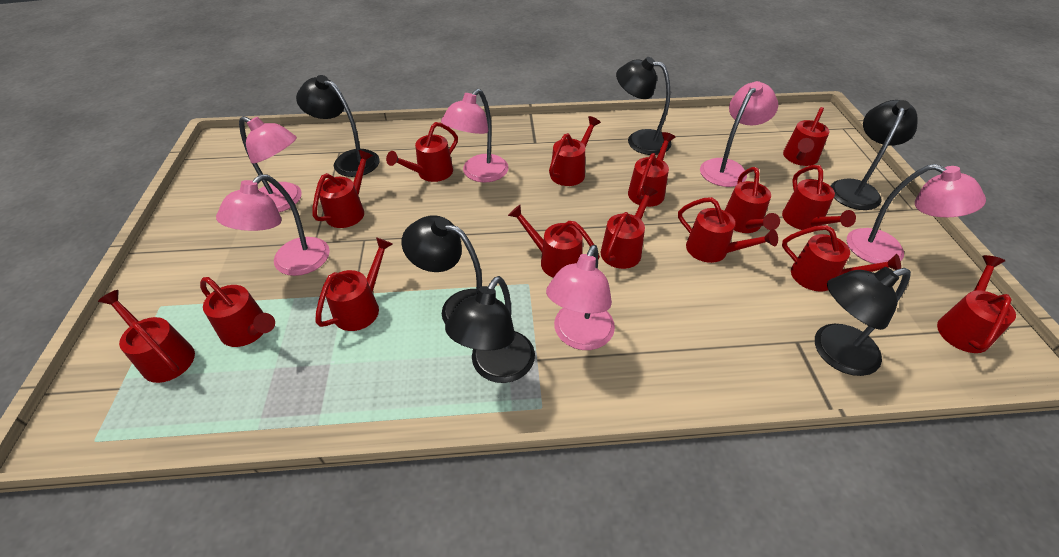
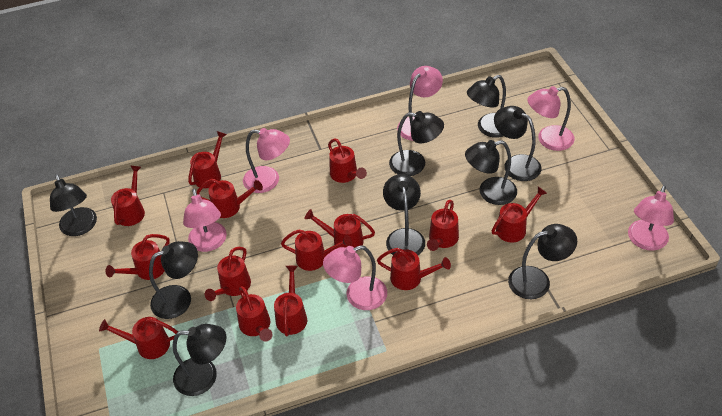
black lamp: [296,75,380,177] [402,215,497,324] [445,276,535,383] [616,57,671,155] [815,267,911,376] [831,100,918,210] = 6 -> [50,174,97,236] [149,241,198,319] [172,324,226,396] [383,174,425,255] [389,111,444,176] [465,140,517,205] [467,75,506,138] [494,106,542,181] [508,224,577,299] = 9
red watering can: [98,290,195,383] [200,277,275,347] [312,150,373,228] [315,237,393,331] [386,122,458,182] [508,205,600,278] [549,116,601,186] [601,186,658,269] [628,132,675,207] [678,197,778,263] [725,167,780,233] [782,165,856,230] [782,225,901,291] [783,107,829,166] [937,255,1016,353] = 15 -> [99,317,178,359] [106,234,170,280] [111,166,145,226] [188,131,227,188] [196,179,263,218] [205,247,251,301] [236,286,272,342] [274,266,307,336] [281,229,352,271] [304,209,375,248] [328,138,367,183] [377,248,451,290] [427,200,459,251] [491,187,547,243] = 14

